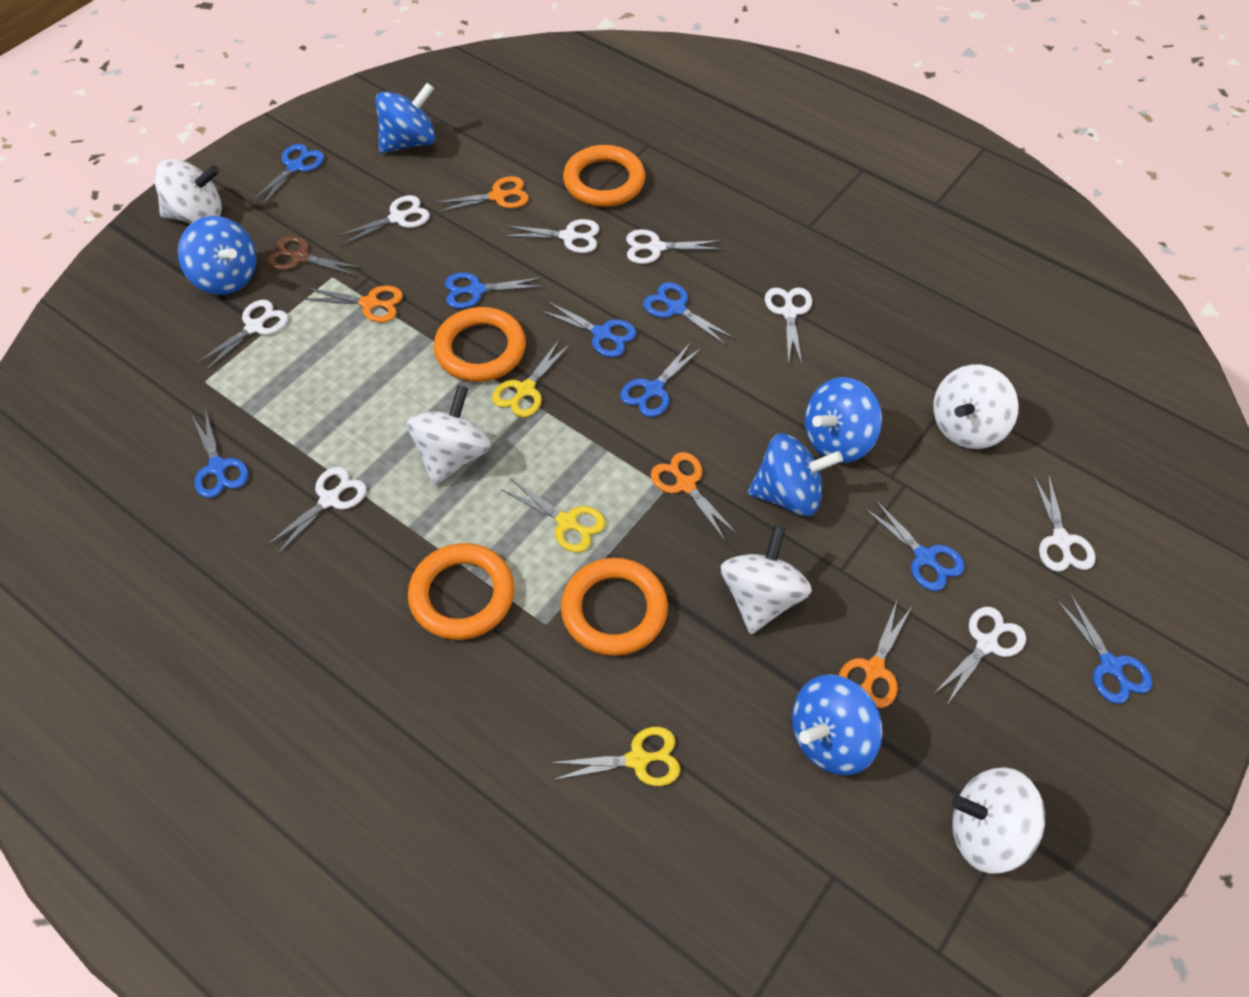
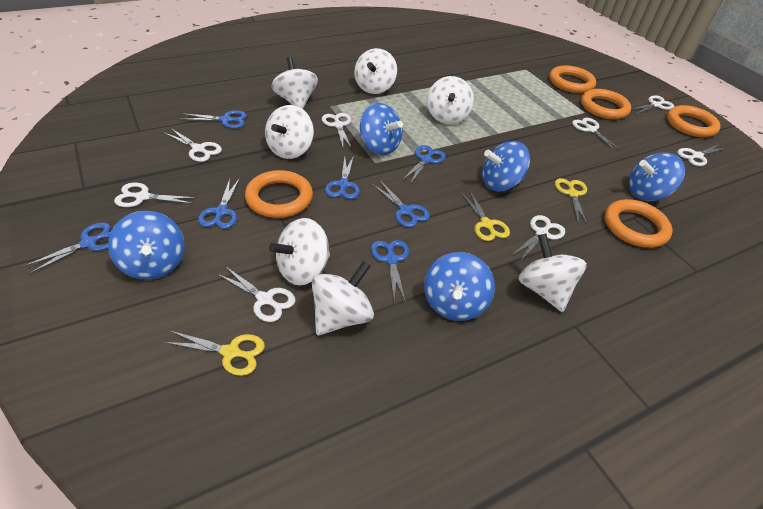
blue scissors: [192,409,249,498] [251,144,324,207] [445,272,544,309] [541,301,636,357] [620,342,702,417] [643,282,735,345] [864,499,965,591] [1056,592,1153,704] = 8 -> [23,222,111,274] [180,111,247,128] [198,178,240,229] [325,156,360,199] [371,240,409,303] [372,181,430,227] [402,145,446,184] = 7
brown scissors: [266,236,363,276] = 1 -> none = 0
orange ring: [408,543,514,640] [434,307,526,382] [561,558,668,656] [563,145,646,207] = 4 -> [245,170,313,218] [549,65,596,93] [581,89,631,119] [604,199,672,248] [667,105,721,137] = 5
orange scissors: [302,286,403,323] [434,176,529,213] [651,452,738,542] [839,601,913,708] = 4 -> none = 0
white spinning top: [154,159,222,224] [407,385,491,485] [721,525,812,634] [933,364,1019,449] [952,767,1045,873] = 5 -> [265,105,314,159] [269,218,330,286] [271,56,318,109] [312,261,374,335] [354,48,397,94] [427,76,474,124] [518,233,587,312] = 7

